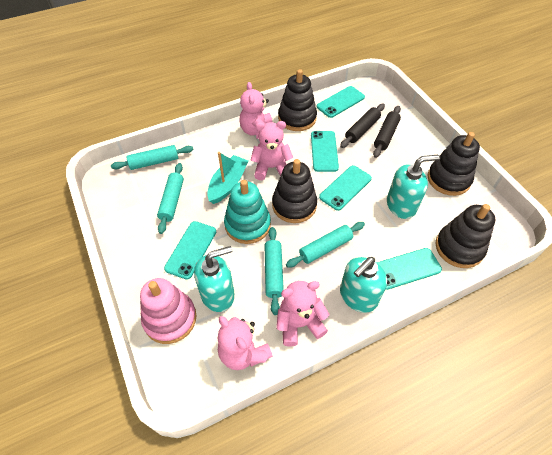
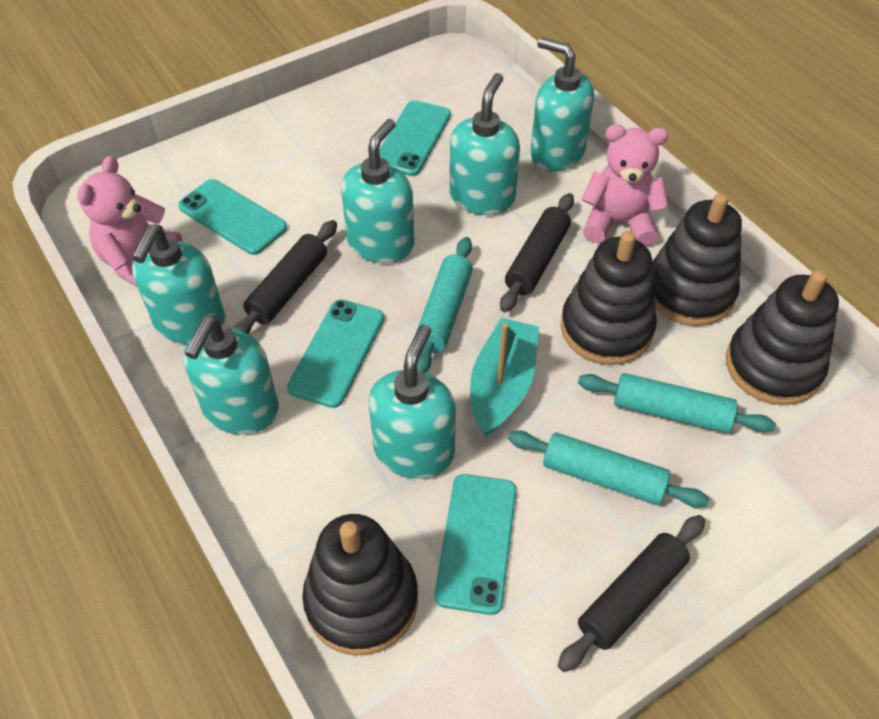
black rolling pin: [340,104,385,148] [373,106,401,158] = 2 -> [233,220,337,334] [500,193,574,312] [558,515,705,672] = 3
pink stacking toy: [140,278,197,344] = 1 -> none = 0
pink teddy bear: [218,316,273,370] [239,82,272,139] [250,121,293,180] [276,281,330,346] = 4 -> [77,156,182,288] [581,124,669,247] = 2
turquoise phone: [164,221,216,280] [311,131,339,172] [317,86,365,118] [319,165,372,211] [377,248,442,290] = 5 -> [178,179,287,255] [287,299,384,408] [379,100,451,176] [435,474,517,615] = 4
turquoise rolling pin: [111,145,194,170] [157,163,184,234] [264,227,284,315] [286,222,365,268] = 4 -> [415,237,473,373] [508,430,709,508] [578,373,776,433] = 3
turquoise soap dispenser: [194,246,235,312] [340,257,387,313] [387,155,439,219] = 3 -> [132,224,225,344] [183,316,279,435] [341,119,414,263] [368,325,456,479] [450,73,520,215] [530,37,594,172] = 6
turquoise stacking toy: [224,180,271,244] = 1 -> none = 0

